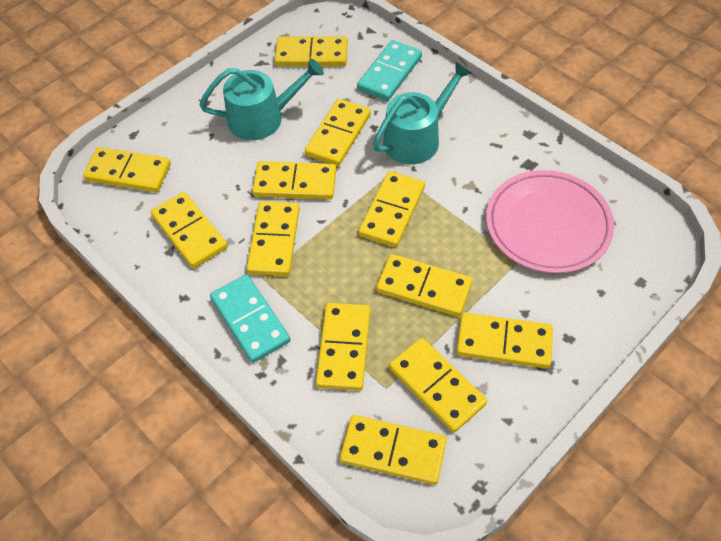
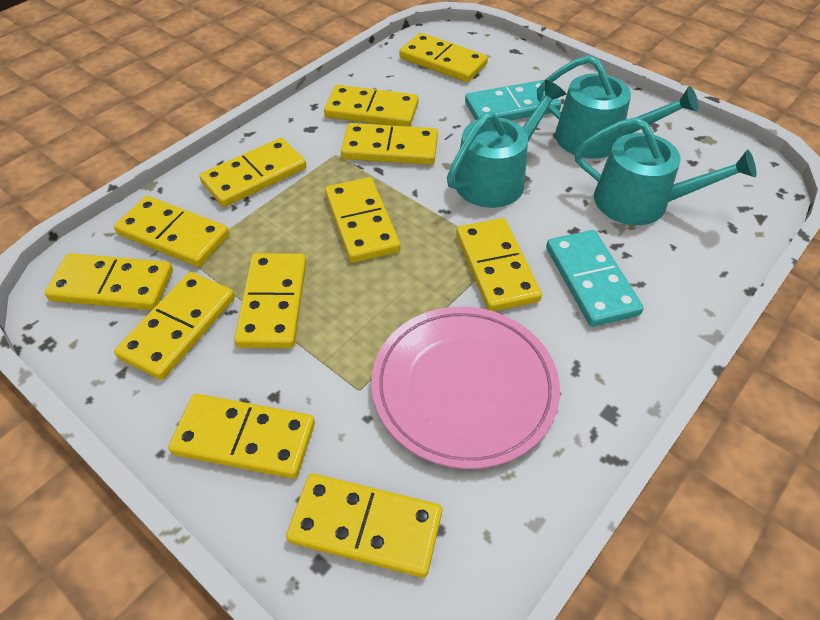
turquoise watering can: [199,58,324,140] [373,61,472,164] = 2 -> [447,80,566,208] [537,55,698,159] [575,117,756,225] = 3

